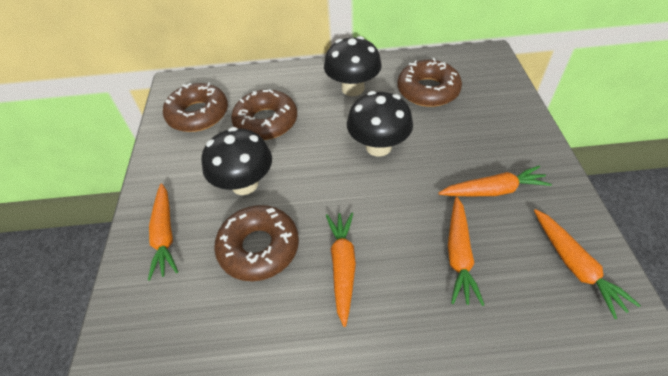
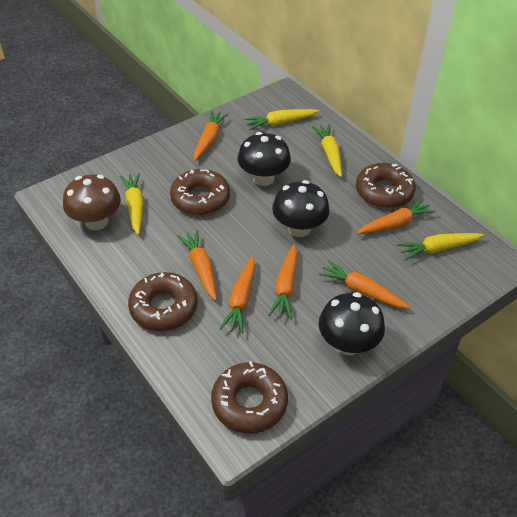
brown mushroom: none = 0 -> [63,174,121,230] = 1
orange carrot: [148,183,178,280] [326,213,356,327] [438,166,552,196] [448,197,484,306] [534,209,641,319] = 5 -> [177,230,217,301] [194,110,228,161] [219,256,255,333] [268,244,297,319] [318,260,410,309] [356,199,436,234] = 6
yellow carrot: none = 0 -> [120,173,144,235] [244,109,319,130] [312,124,342,177] [397,233,484,260] = 4

